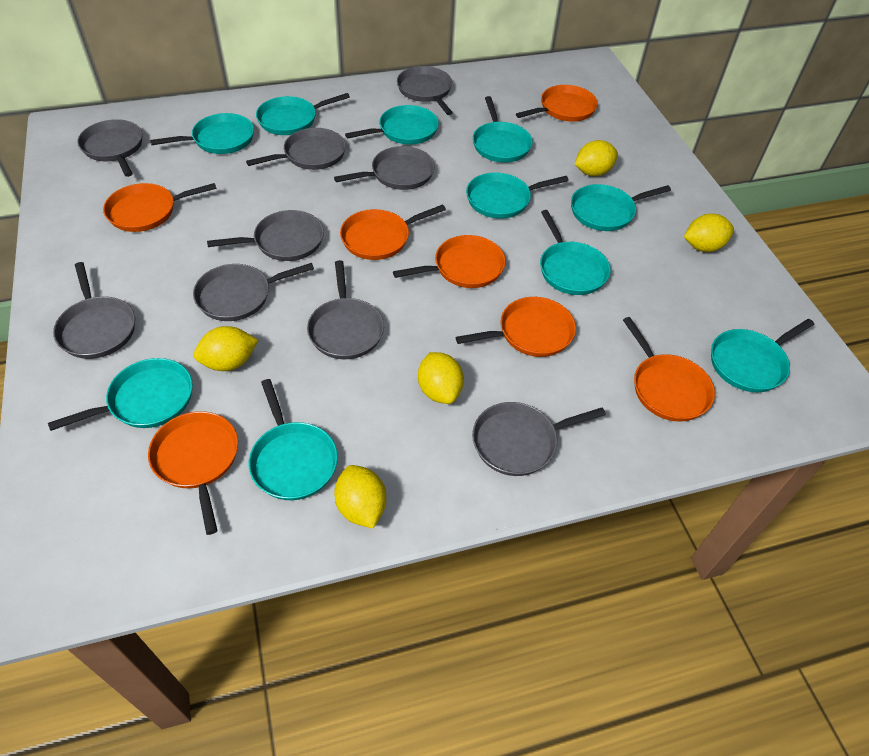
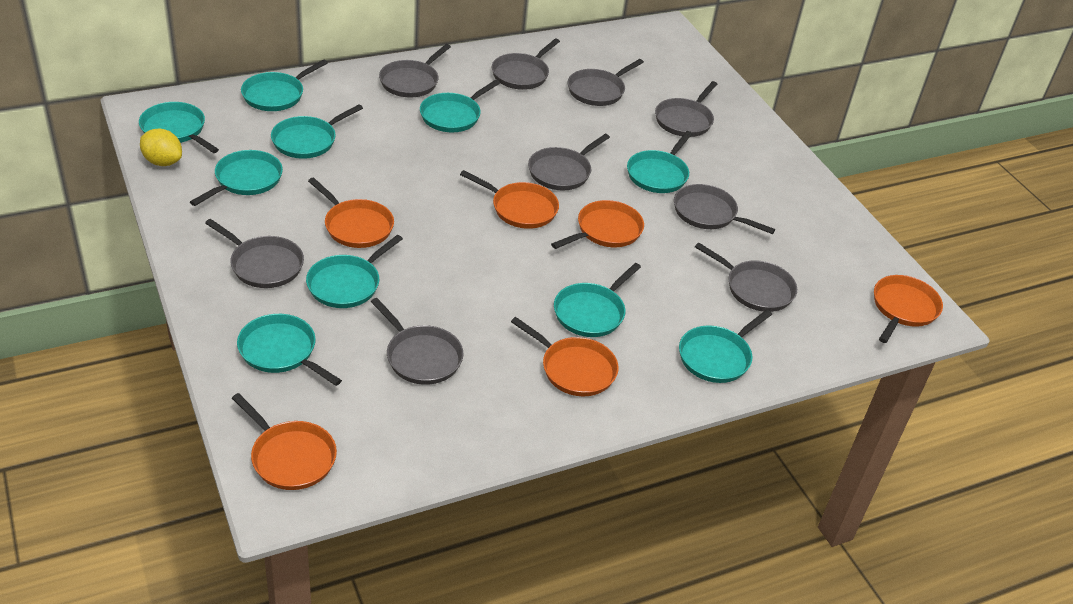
orange pan: [103,183,217,232] [148,411,238,535] [340,204,446,260] [393,235,506,288] [456,297,576,357] [516,85,598,122] [623,317,715,422] = 7 -> [232,393,337,490] [308,178,394,248] [460,170,559,229] [511,317,618,396] [551,200,644,249] [874,275,943,343] = 6
yellow lemon: [193,326,258,371] [334,465,386,528] [418,352,464,404] [575,140,618,176] [684,214,734,252] = 5 -> [140,129,182,166] = 1

